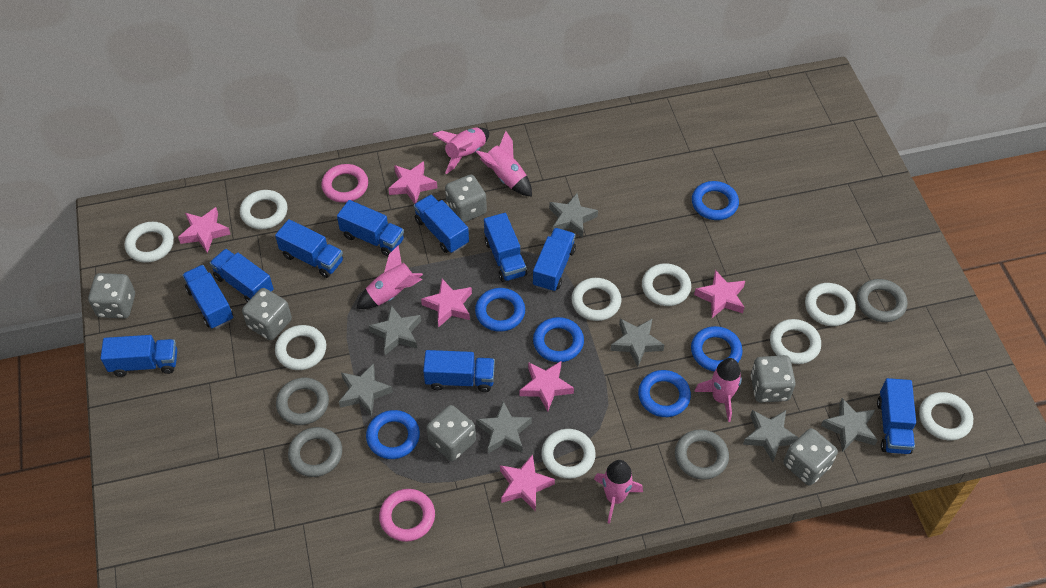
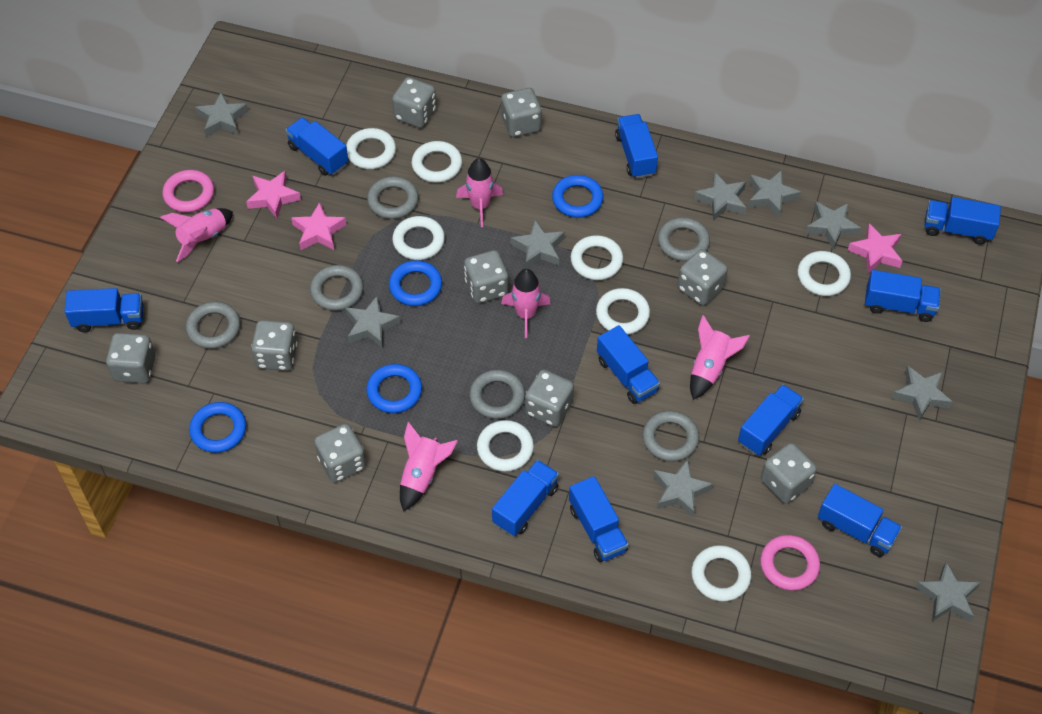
blue ring: [366,410,420,459] [475,288,525,332] [533,317,584,362] [638,370,691,417] [691,326,742,371] [692,181,739,220] = 6 -> [189,402,246,453] [366,364,422,413] [389,260,442,306] [552,175,603,218] = 4
grey dice: [88,273,135,318] [242,288,292,340] [426,405,476,461] [445,175,487,222] [751,355,796,403] [784,428,838,485] = 6 -> [106,333,155,383] [251,320,297,371] [314,424,366,482] [392,77,436,128] [464,250,508,303] [501,88,542,137] [525,369,574,427] [677,249,728,305] [761,443,817,503] = 9
grey ring: [276,378,329,425] [288,427,342,477] [675,429,729,480] [857,279,907,322] = 4 -> [186,302,240,349] [310,265,364,311] [367,176,419,219] [469,370,525,419] [642,410,699,462] [658,217,710,261] = 6
grey star: [339,363,393,416] [369,305,421,355] [476,401,532,453] [549,193,598,238] [610,318,664,367] [743,410,799,462] [821,398,877,452] = 7 -> [195,92,248,137] [345,296,401,348] [511,220,565,269] [653,459,713,517] [694,173,746,221] [748,170,801,218] [805,202,862,250] [892,365,953,421] [915,562,981,622] = 9
pink star: [178,207,230,253] [388,161,437,204] [421,279,472,328] [500,454,555,512] [519,361,574,412] [694,270,745,318] = 6 -> [246,171,301,219] [291,202,346,250] [848,223,903,273] = 3
white ring: [125,222,174,263] [240,190,287,229] [275,325,326,370] [541,429,596,479] [571,278,621,321] [642,263,691,306] [770,319,821,364] [805,283,856,326] [919,392,973,441] = 9 -> [346,128,396,169] [392,216,445,260] [412,141,462,183] [477,420,534,472] [571,235,623,280] [596,288,650,335] [691,545,751,601] [798,251,851,296] = 8

